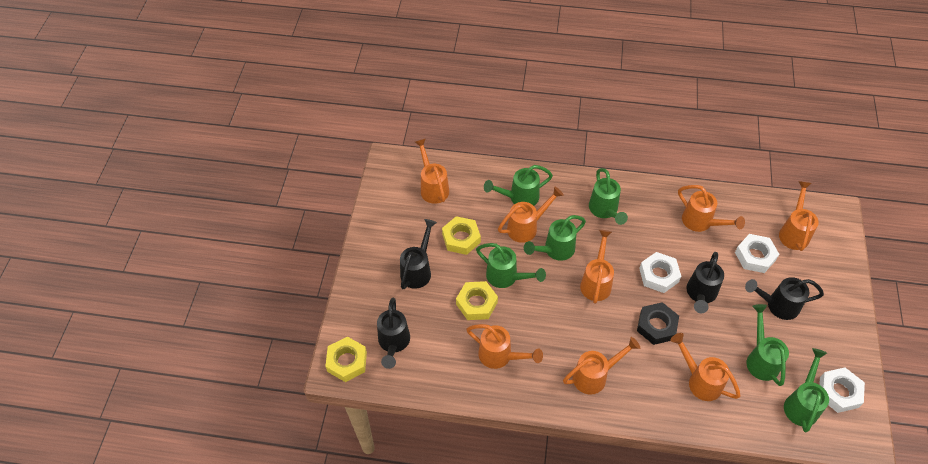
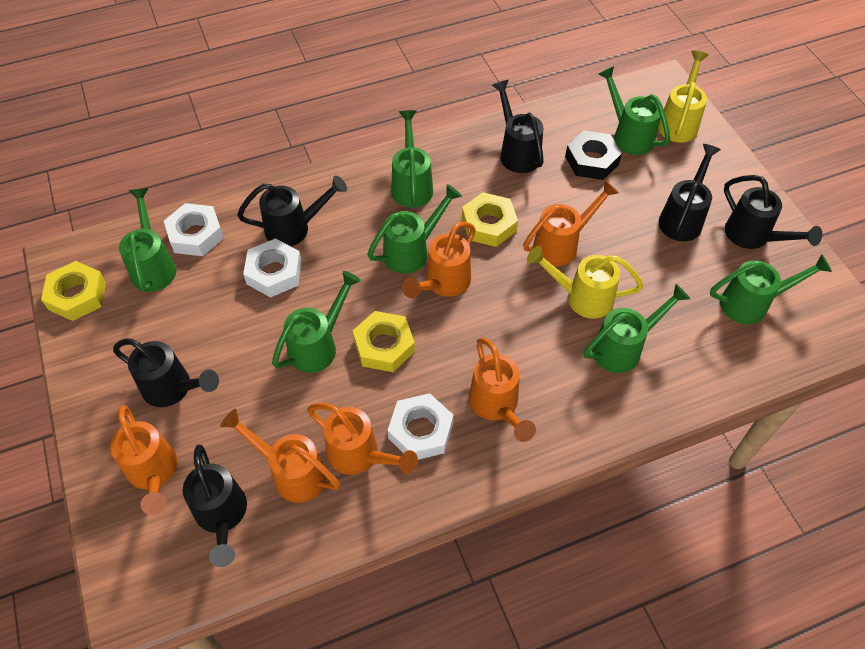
black watering can: [377,297,410,369] [400,219,437,289] [686,252,724,313] [745,277,824,320] = 4 -> [113,339,219,407] [183,445,247,567] [237,176,347,246] [492,80,544,173] [659,144,721,242] [724,175,822,249] = 6
green watering can: [476,243,546,288] [484,165,553,206] [524,215,586,261] [589,168,628,225] [747,304,789,386] [784,348,829,432] = 6 -> [119,188,176,292] [272,271,361,373] [367,184,462,274] [391,110,433,208] [584,284,690,373] [599,66,670,155] [710,254,832,324] = 7
orange watering can: [415,138,449,204] [466,324,543,369] [498,186,564,243] [563,337,640,395] [580,230,614,304] [670,333,741,401] [678,185,745,232] [779,181,819,251] = 8 -> [110,405,177,515] [220,409,340,503] [307,403,418,475] [402,221,476,298] [469,337,536,442] [523,180,619,266] = 6
yellow watering can: none = 0 -> [527,246,644,319] [658,51,709,143] = 2

